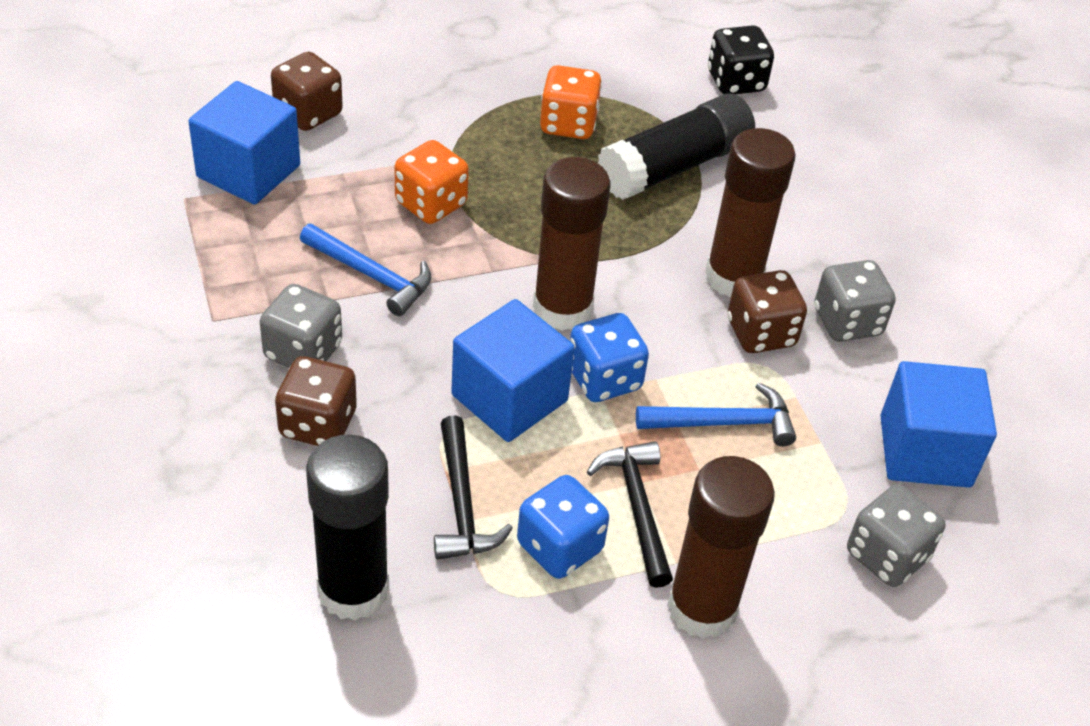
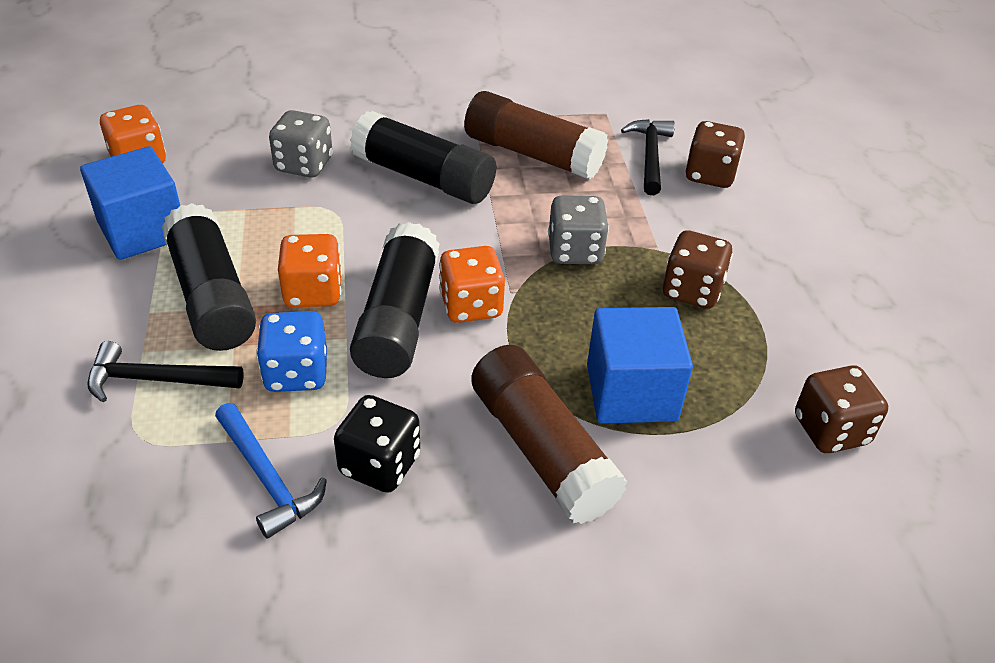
black glue stick: [306,434,389,621] [598,93,755,200] = 2 -> [162,203,256,351] [350,111,496,204] [350,222,440,378] = 3
blue cube: [188,81,300,205] [451,299,575,442] [880,361,997,488] = 3 -> [80,146,180,260] [587,307,693,424] = 2
blue dice: [517,475,609,579] [570,313,649,402] = 2 -> [256,311,327,392] = 1
blue hammer: [300,224,432,316] [636,382,796,446] = 2 -> [215,403,327,539] = 1
brown glue stick: [533,157,610,331] [667,456,775,639] [705,128,796,298] = 3 -> [464,91,608,180] [471,345,627,524] = 2
grey dice: [260,284,342,368] [814,260,895,342] [847,484,945,587] = 3 -> [269,110,333,178] [548,195,609,264] = 2
orange dice: [395,140,469,224] [540,65,602,139] = 2 -> [100,105,166,163] [278,234,342,307] [439,246,505,323] = 3

